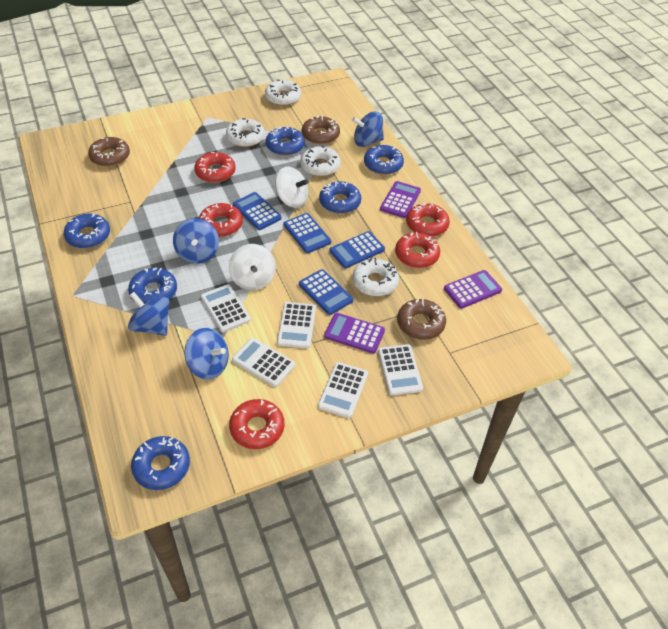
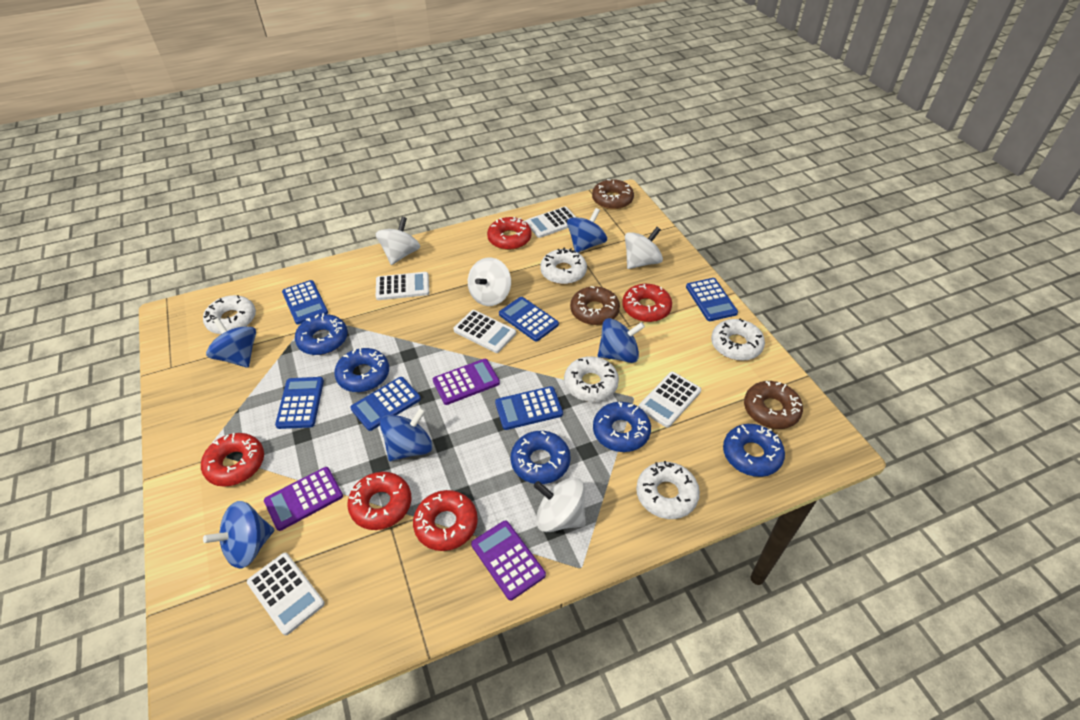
blue calculator: [233,192,282,230] [283,213,331,253] [299,269,353,315] [329,231,385,268] = 4 -> [275,377,324,429] [282,280,328,324] [350,377,421,431] [495,386,563,430] [499,297,559,342] [686,278,738,321] = 6
blue donut: [64,213,110,248] [128,267,177,304] [131,436,190,490] [266,127,305,156] [319,181,361,214] [364,145,404,175] = 6 -> [295,313,348,355] [334,347,389,392] [511,431,571,484] [593,402,651,452] [723,424,785,477] = 5
blue spinning top: [128,292,169,336] [173,218,219,264] [184,328,229,380] [352,111,384,147] = 4 -> [203,501,274,569] [206,318,256,368] [380,407,432,461] [567,208,607,253] [598,318,645,363] = 5
white donut: [226,118,265,147] [265,80,301,106] [300,146,341,176] [352,258,399,296] = 4 -> [203,295,256,334] [540,247,587,284] [564,356,619,402] [636,461,700,519] [711,319,765,361] = 5
white spinning top: [229,244,276,290] [275,167,309,208] = 2 -> [375,217,420,265] [468,257,511,306] [534,477,586,532] [625,227,663,269] = 4

